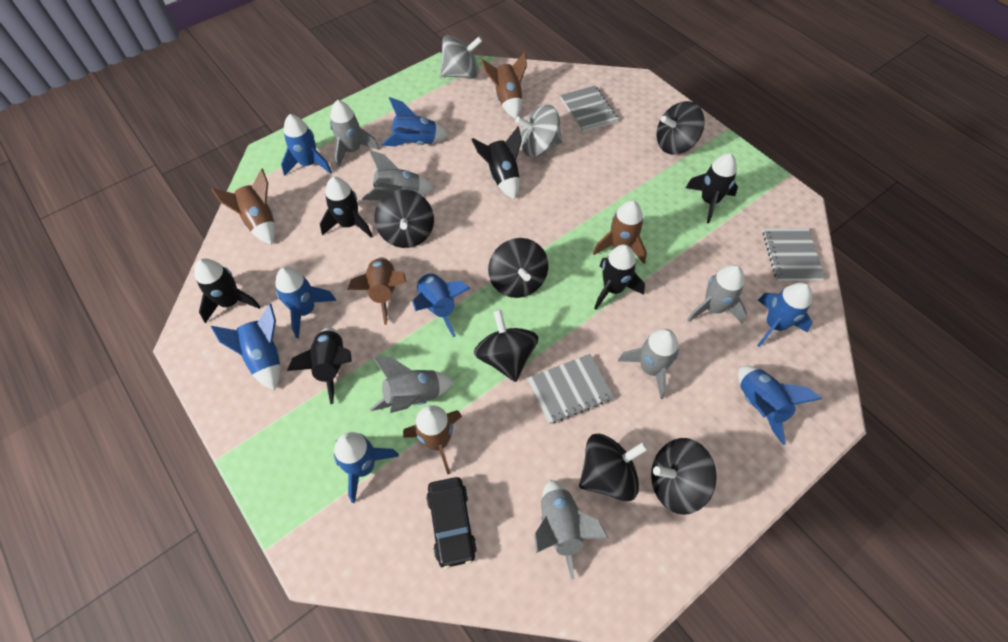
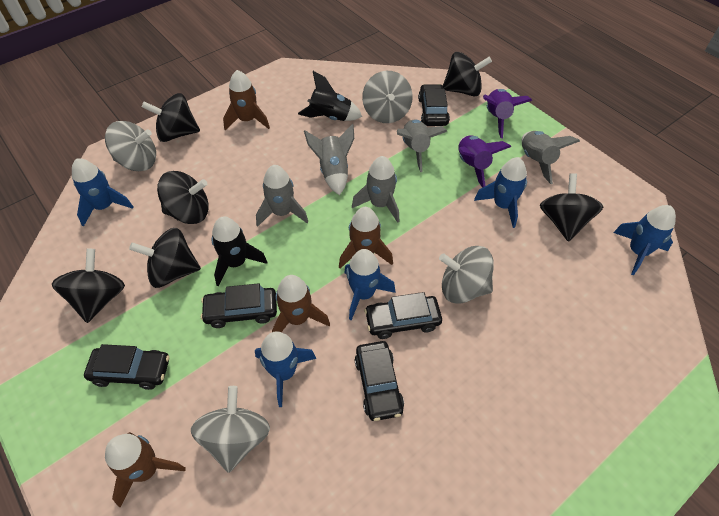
black car: [426,477,477,569] = 1 -> [84,344,169,390] [201,283,277,328] [355,341,404,421] [364,292,442,339] [418,84,450,126] = 5
black rocket: [194,258,261,323] [287,328,352,404] [320,177,372,237] [472,126,522,199] [594,244,645,310] [686,153,738,223] = 6 -> [211,216,267,286] [298,71,362,121] = 2
blue rocket: [211,304,280,390] [275,267,336,338] [281,114,332,176] [334,432,399,503] [381,97,449,146] [412,273,471,337] [738,366,822,445] [757,283,812,347] = 8 -> [72,158,133,227] [255,331,317,407] [345,249,396,321] [474,157,527,228] [613,205,676,275] = 5
brown rocket: [211,168,275,245] [347,257,407,325] [403,405,462,475] [481,52,527,119] [593,200,647,264] = 5 -> [105,432,186,508] [223,70,270,130] [272,275,330,332] [339,207,393,269] = 4
grey notebook: [528,354,614,424] [560,86,618,132] [763,228,825,281] = 3 -> none = 0
grey rocket: [330,100,379,169] [362,150,433,200] [370,357,453,413] [534,480,609,579] [618,329,679,399] [687,265,747,324] = 6 -> [256,165,308,227] [304,124,354,195] [352,156,399,223] [397,119,447,172] [522,131,580,184] = 5
grey spinning top: [440,35,482,79] [515,105,562,157] = 2 -> [105,121,156,171] [191,386,270,473] [362,71,413,123] [439,246,494,304] = 4
purple rocket: none = 0 -> [458,135,511,188] [483,89,532,138] = 2

